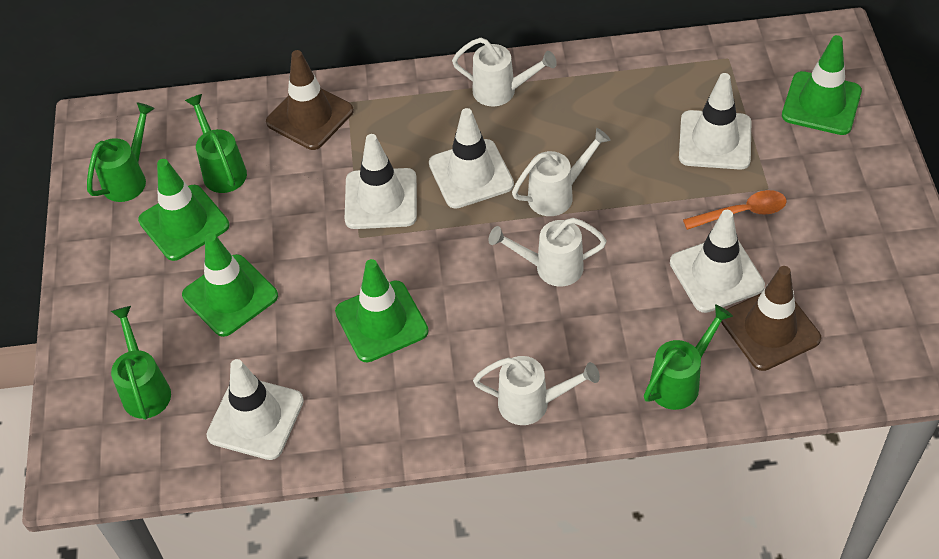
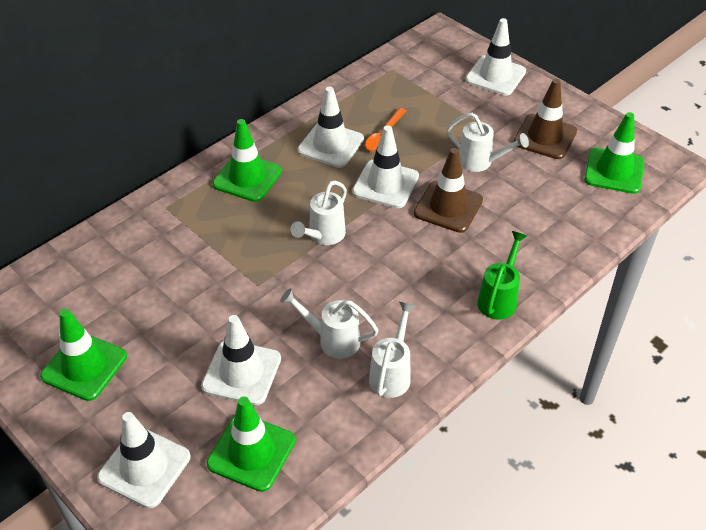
green watering can: [87,102,155,202] [111,306,171,420] [185,94,247,193] [644,304,733,410] = 4 -> [477,231,527,320] = 1

